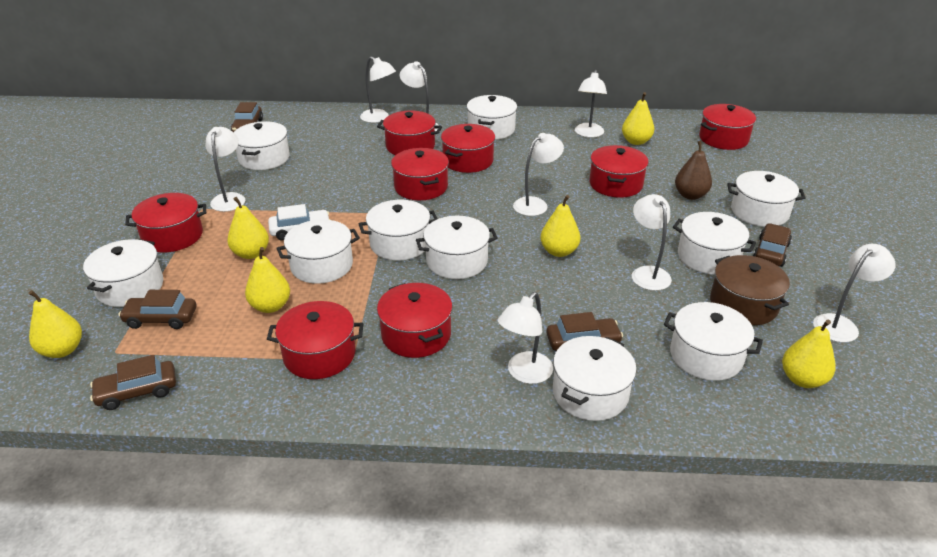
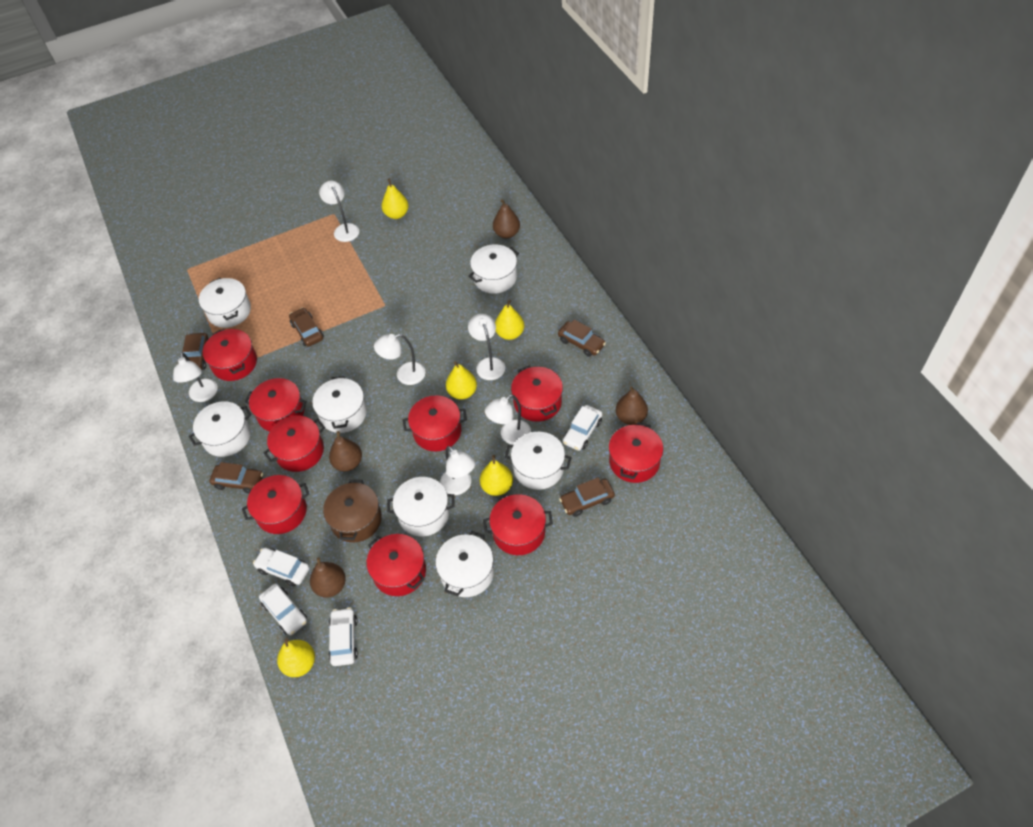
brown pear: [675,141,712,200] = 1 -> [310,557,346,598] [329,431,362,471] [493,199,520,239] [616,387,648,425] = 4
red pot: [125,193,206,252] [267,301,363,379] [377,110,442,155] [377,283,452,358] [391,148,449,200] [441,124,495,173] [589,145,649,198] [699,104,756,150] = 8 -> [203,329,257,381] [242,475,309,534] [245,378,307,432] [263,416,325,472] [366,534,426,596] [403,395,467,452] [483,494,553,555] [511,366,563,422] [609,422,663,483] = 9
white car: [268,204,330,240] = 1 -> [253,548,309,586] [259,584,307,635] [329,607,358,666] [563,405,602,451] = 4
white lamp: [205,127,245,212] [360,56,396,123] [400,61,439,131] [498,292,553,384] [513,133,564,216] [575,70,607,138] [632,194,672,291] [813,244,896,342] = 8 -> [173,352,218,402] [319,180,359,242] [374,334,425,385] [440,446,475,495] [468,314,505,380] [485,395,531,445] = 6
white pot: [83,239,163,307] [234,121,290,170] [276,219,360,284] [359,200,438,260] [416,216,498,279] [467,95,517,140] [553,336,637,421] [664,302,763,381] [673,212,756,274] [727,171,805,227] = 10 -> [189,401,252,457] [199,278,251,328] [312,376,367,433] [387,477,455,536] [435,531,494,597] [468,244,519,294] [505,432,572,490] = 7
yellow pear: [29,290,82,358] [227,197,269,259] [245,247,290,313] [540,195,580,257] [622,92,654,145] [782,320,835,388] = 6 -> [277,638,315,677] [382,179,409,219] [446,362,477,400] [480,455,513,496] [495,300,524,340] = 5

